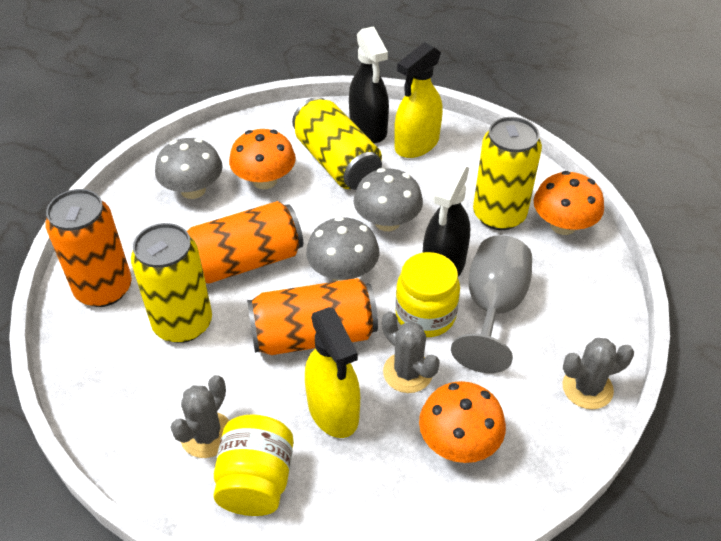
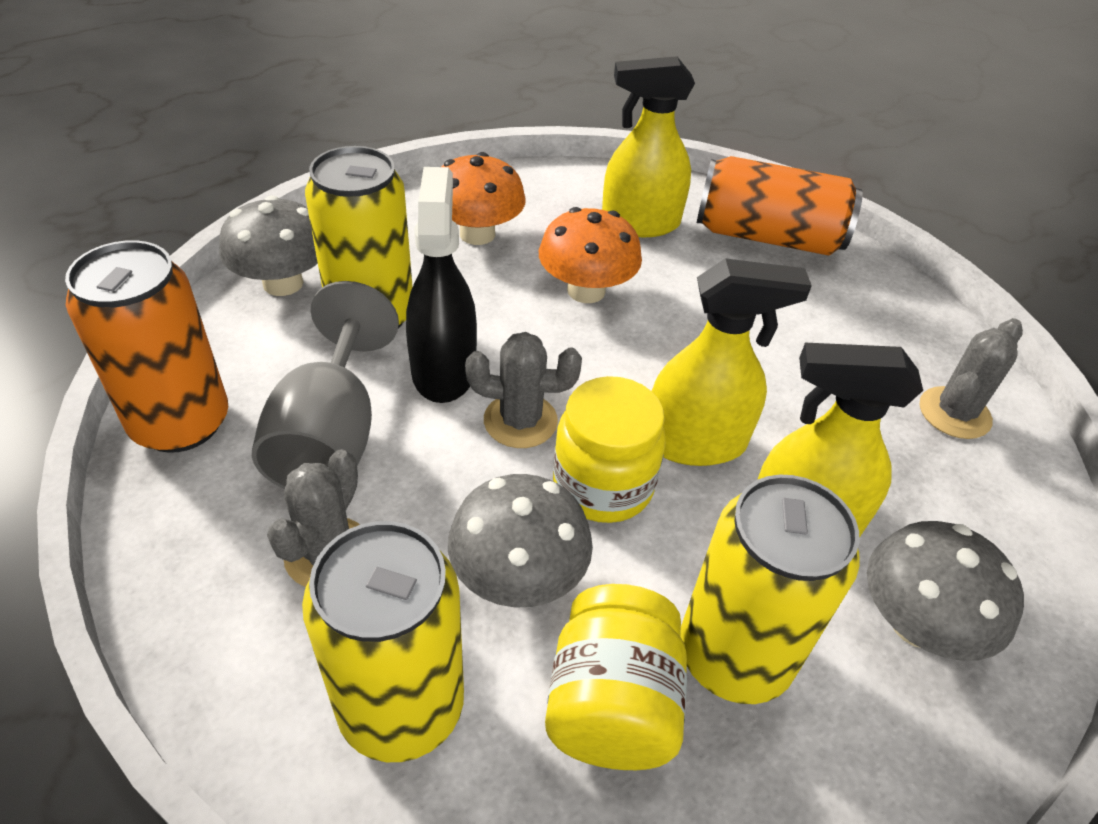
black spray bottle: [349,26,389,143] [423,162,470,277] = 2 -> [406,167,477,403] = 1
orange can: [45,189,132,307] [187,201,303,284] [247,278,378,355] = 3 -> [65,240,228,453] [697,156,863,256] = 2
orange mushroom: [229,129,296,189] [419,381,506,463] [534,171,604,235] = 3 -> [441,152,526,245] [539,207,642,303] = 2
yellow spray bottle: [305,307,360,438] [394,42,443,158] = 2 -> [602,56,695,237] [652,258,812,466] [757,343,923,538] = 3

